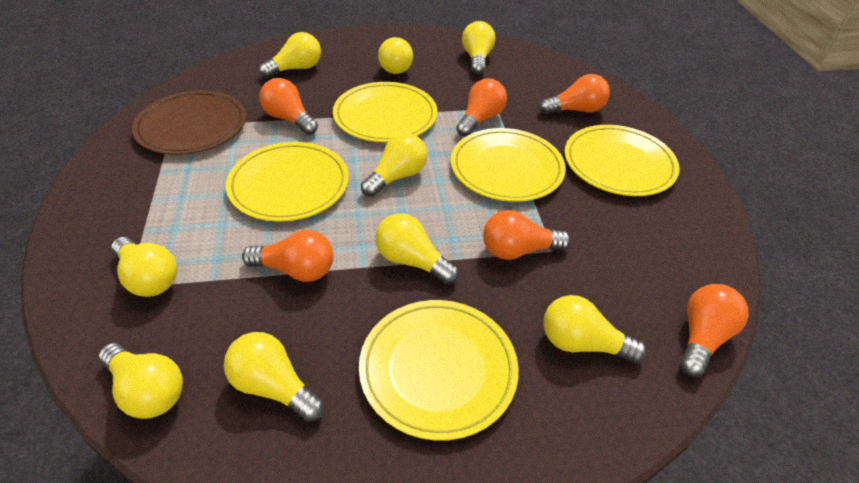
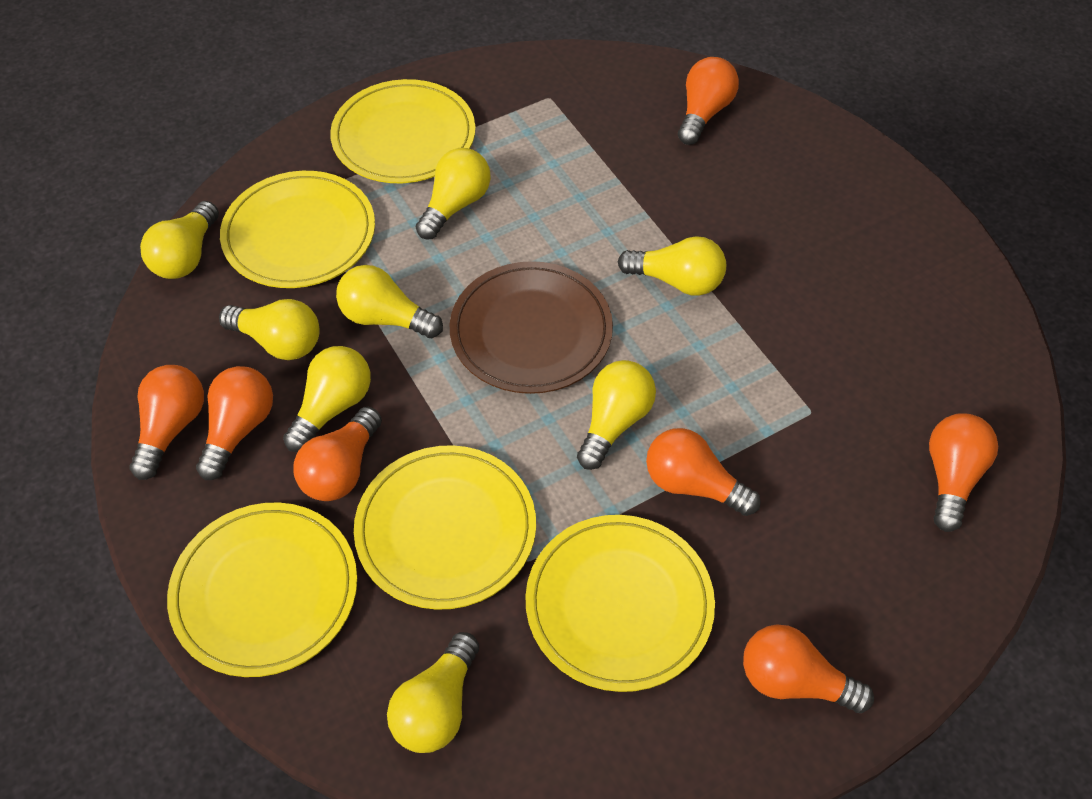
orange light bulb: [242,230,333,282] [259,78,318,135] [456,78,507,137] [483,210,571,260] [540,74,610,114] [680,284,748,377] = 6 -> [130,365,204,480] [196,366,273,480] [293,407,382,501] [646,428,761,516] [678,57,739,145] [743,625,874,713] [929,413,998,532] = 7
yellow light bulb: [99,343,183,419] [111,237,177,297] [224,332,324,422] [259,32,321,78] [361,133,427,197] [376,213,459,284] [378,37,413,74] [462,21,495,75] [544,295,647,363] = 9 -> [140,201,219,279] [219,299,320,360] [283,346,371,452] [336,265,443,338] [387,632,479,753] [416,148,491,239] [577,360,656,470] [617,236,726,296] = 8

